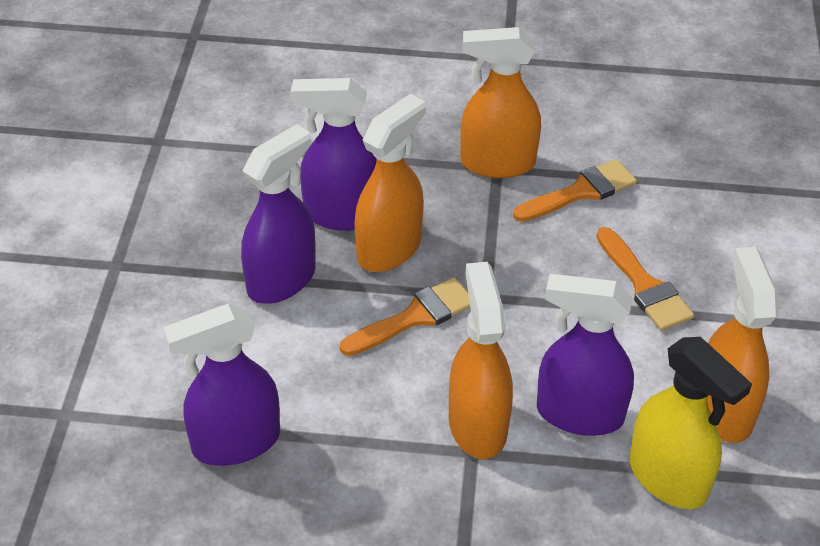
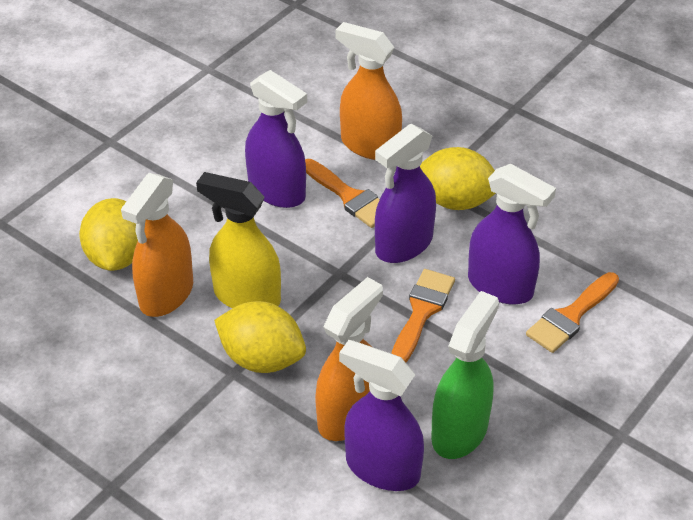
green spray bottle: none = 0 -> [431,291,499,459] = 1
orange spray bottle: [354,94,426,272] [449,262,513,459] [460,27,541,178] [707,247,778,443] = 4 -> [121,173,193,317] [315,277,383,441] [336,22,402,160] = 3
yellow lemon: none = 0 -> [79,198,138,271] [214,301,306,373] [420,147,496,210] = 3

